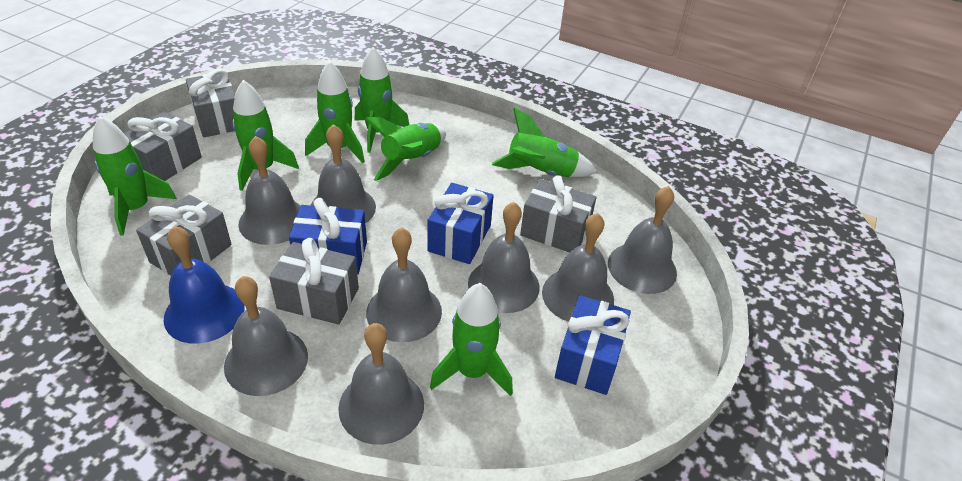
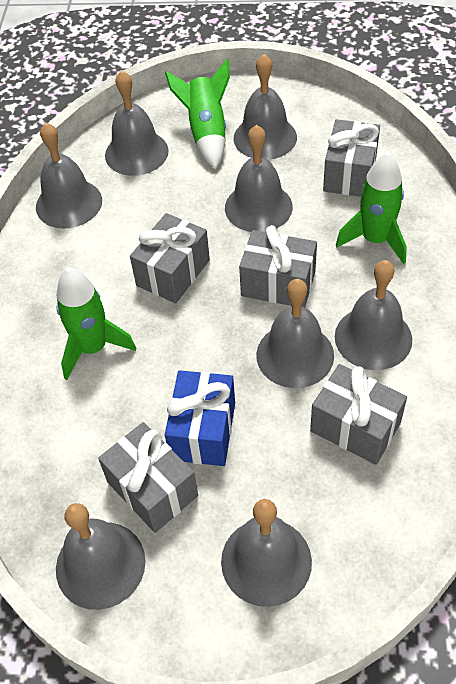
blue bell: [164,226,245,344] = 1 -> none = 0
blue gift: [289,198,367,275] [427,183,494,264] [555,295,631,395] = 3 -> [165,370,235,466] = 1
green rocket: [93,116,177,235] [233,80,299,191] [305,61,365,163] [355,47,409,153] [365,117,446,181] [430,283,513,396] [492,108,597,177] = 7 -> [56,267,136,380] [165,59,230,169] [336,152,407,264] = 3

